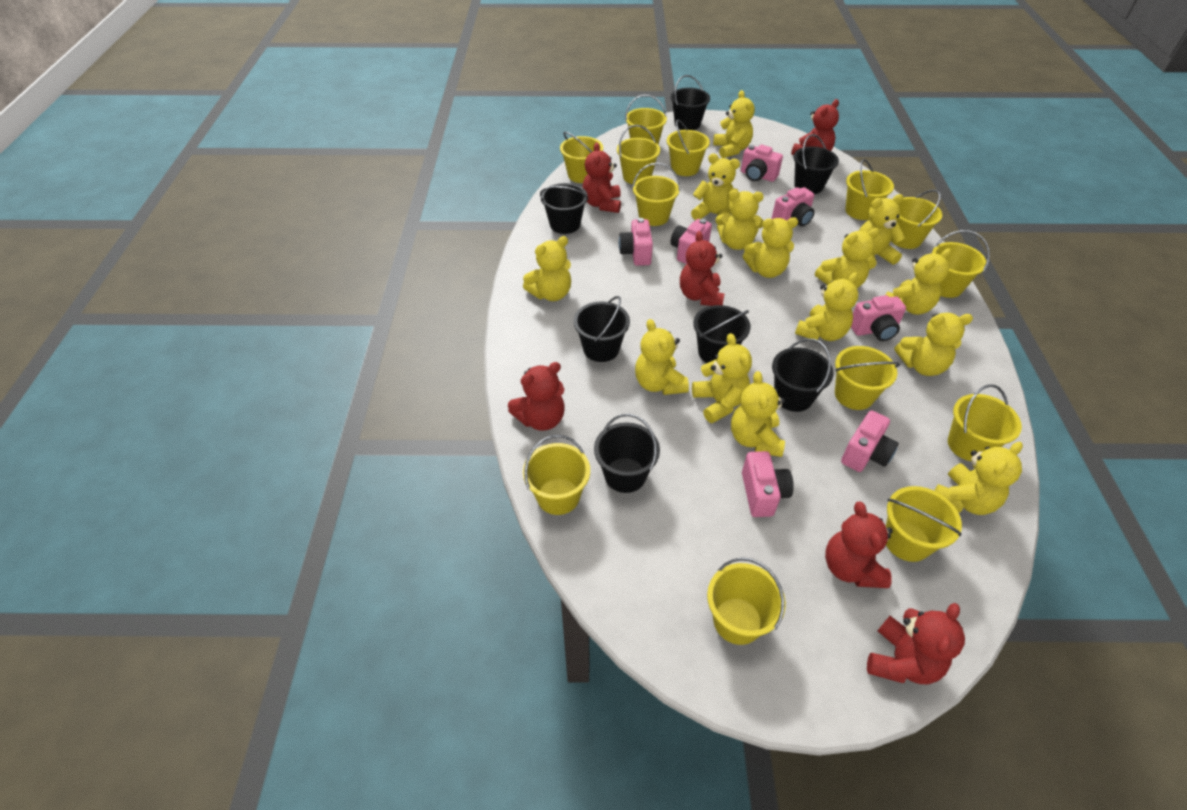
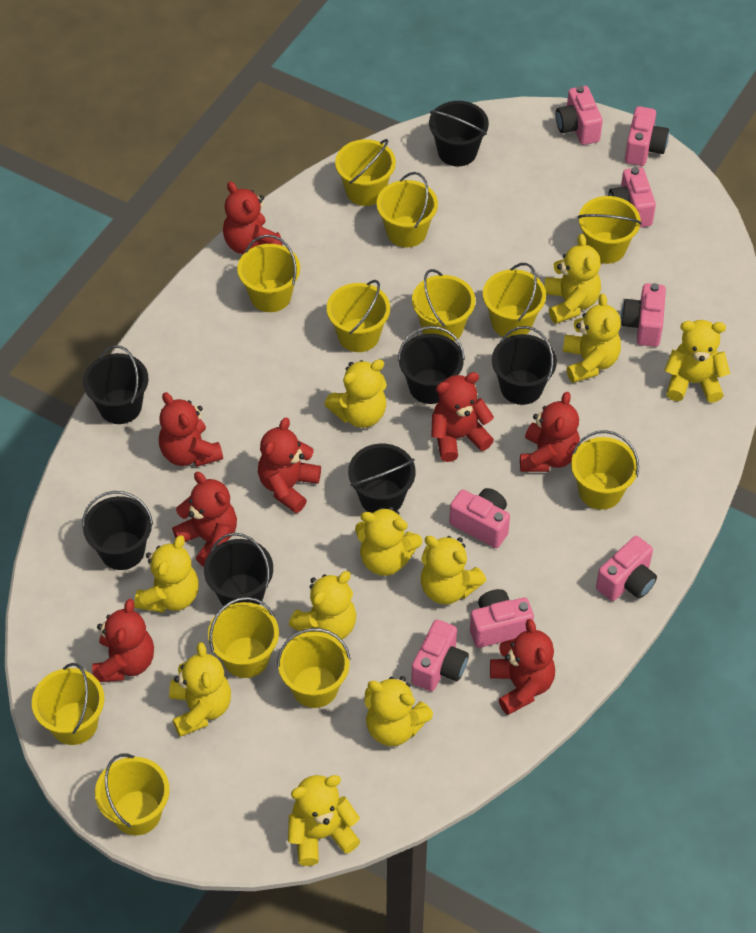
pink camera: [619,218,653,266] [671,219,712,264] [741,145,783,182] [742,451,794,517] [772,187,815,226] [841,411,899,472] [851,295,906,341] = 7 -> [411,620,469,691] [449,488,510,548] [470,589,534,648] [556,86,603,145] [596,536,657,601] [608,167,656,227] [621,283,666,347] [625,106,669,166] = 8
red teddy bear: [508,362,565,431] [582,142,621,213] [680,231,724,306] [791,99,839,155] [825,502,893,588] [867,603,965,684] = 6 -> [92,599,154,682] [159,392,223,467] [172,472,237,566] [223,181,283,254] [258,418,321,513] [431,372,494,462] [490,619,555,715] [520,392,580,472] = 8
yellow bucket: [523,435,590,515] [560,132,603,183] [617,125,660,184] [625,95,667,144] [632,163,680,226] [667,120,710,176] [707,557,786,645] [835,346,900,410] [845,159,894,220] [886,486,962,562] [891,190,942,249] [932,230,990,298] [948,385,1022,462] = 13 -> [32,663,104,745] [95,754,170,835] [208,597,279,678] [237,235,300,312] [277,628,351,708] [327,280,390,352] [335,139,396,206] [376,172,438,247] [412,269,476,341] [483,263,546,338] [571,430,639,510] [578,196,642,264] = 12
yellow teddy bear: [523,236,571,301] [635,319,689,395] [691,153,740,220] [692,333,752,423] [713,90,755,158] [715,190,764,250] [731,371,785,457] [743,217,798,278] [795,272,858,341] [815,228,880,288] [859,194,905,270] [886,248,951,315] [894,313,973,376] [934,442,1023,515] = 14 -> [134,535,199,613] [169,642,231,737] [288,775,360,866] [289,571,356,639] [324,359,387,428] [355,506,422,576] [365,676,433,746] [421,536,486,605] [544,234,601,324] [563,294,621,383] [664,320,730,403] = 11

